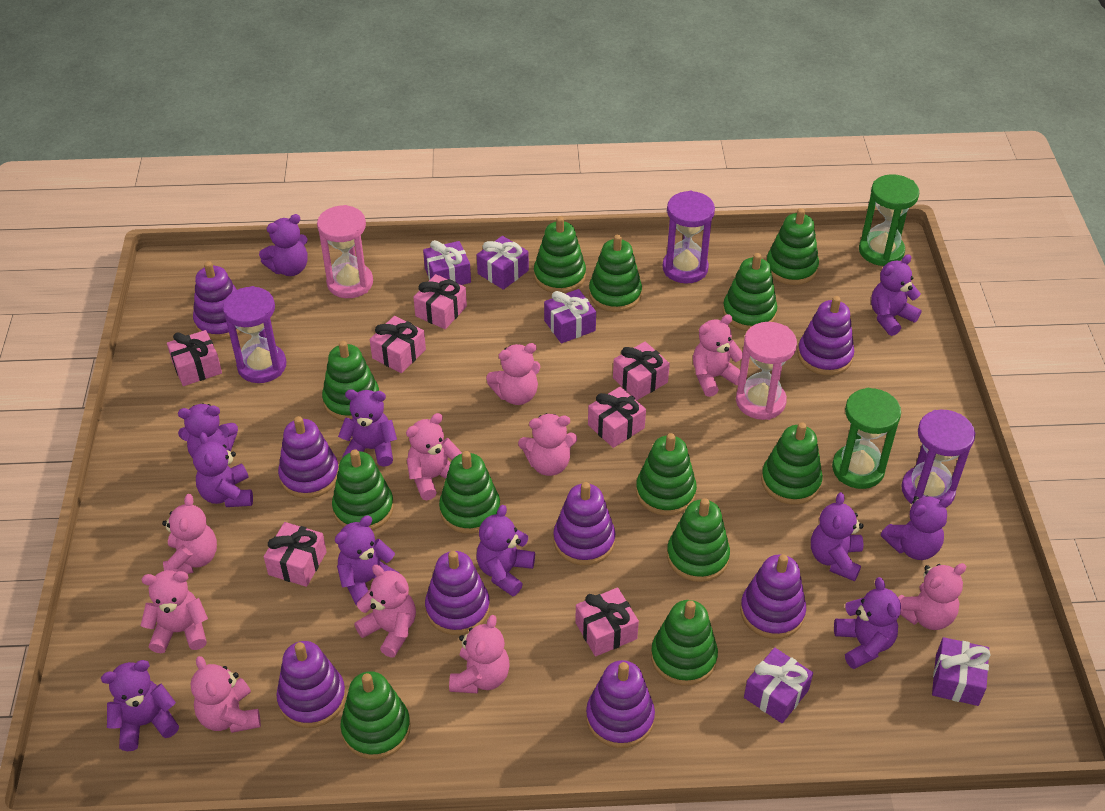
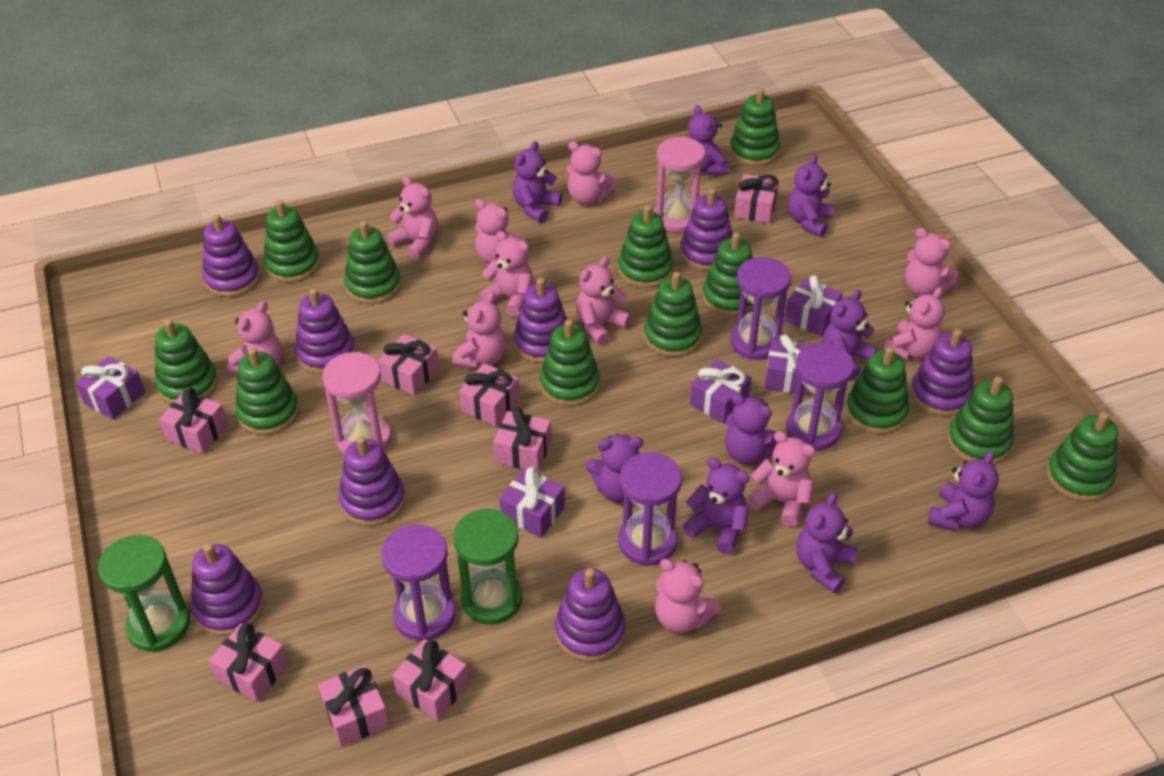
pink gift: [167,330,222,386] [264,522,327,587] [370,316,426,373] [413,274,467,329] [575,588,639,656] [588,387,646,448] [613,342,670,400] = 7 -> [159,388,228,454] [209,623,288,702] [318,665,389,746] [378,334,439,396] [393,639,469,721] [459,363,520,427] [493,407,552,472] [734,174,779,224] = 8
pink teddy bear: [141,570,208,653] [162,494,217,574] [191,656,261,733] [354,565,416,658] [406,413,462,500] [449,615,510,694] [486,343,540,405] [518,413,577,476] [693,314,743,397] [898,563,966,630] = 10 -> [227,301,283,374] [387,176,438,260] [452,292,507,368] [475,199,525,264] [480,231,533,317] [567,141,616,205] [576,256,631,345] [655,559,721,633] [747,431,816,527] [883,287,945,360] [905,228,958,296] = 11
purple hourglass: [223,286,286,383] [662,191,715,284] [901,410,975,508] = 3 -> [381,524,456,641] [618,452,682,566] [730,257,791,360] [786,343,854,450] = 4
purple teddy bear: [101,660,179,751] [178,403,238,458] [193,432,253,507] [259,214,308,276] [335,516,399,606] [338,389,397,467] [477,505,535,597] [811,492,864,581] [834,577,901,669] [871,254,922,336] [881,496,952,560] = 11 -> [512,141,562,223] [586,434,643,503] [683,458,749,554] [688,105,729,175] [725,393,778,464] [788,154,834,237] [797,493,858,593] [822,289,877,380] [928,451,999,530] = 9

